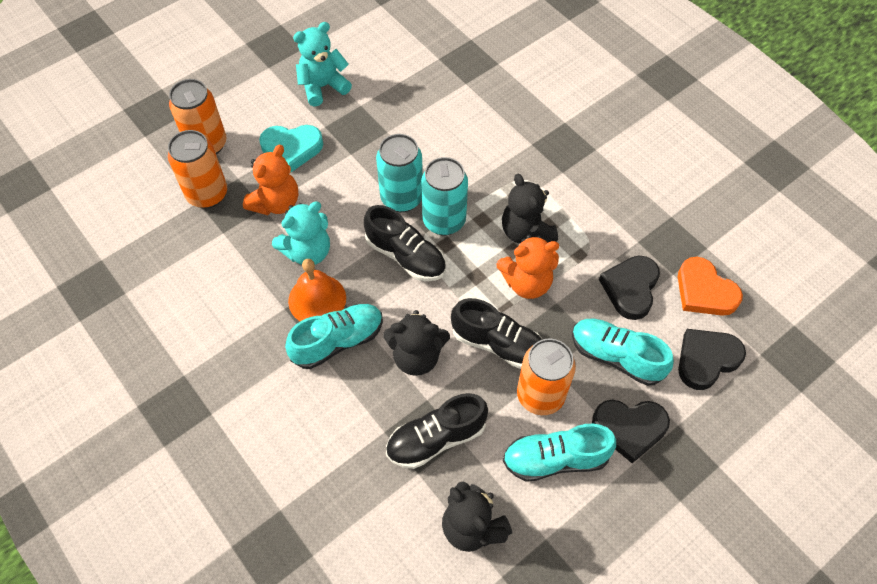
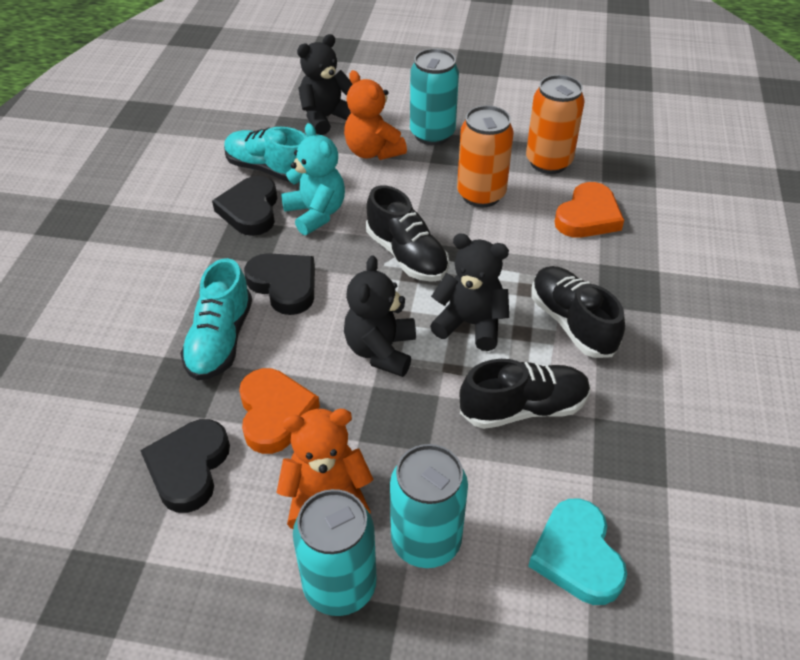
orange bell: [288,259,346,321] = 1 -> none = 0
orange can: [168,130,227,209] [169,79,226,155] [517,339,576,415] = 3 -> [457,105,513,207] [526,75,585,174] = 2
orange heart: [678,257,743,316] = 1 -> [239,368,320,454] [555,182,624,238] = 2
turquoise can: [376,134,423,212] [421,157,468,236] = 2 -> [293,489,377,616] [390,444,468,568] [410,49,459,145] = 3
turquoise shoe: [285,304,383,369] [503,424,616,482] [572,319,674,386] = 3 -> [180,258,252,380] [224,127,307,182] = 2
turquoise teddy bear: [272,201,330,265] [293,22,352,107] = 2 -> [281,123,345,235] = 1

